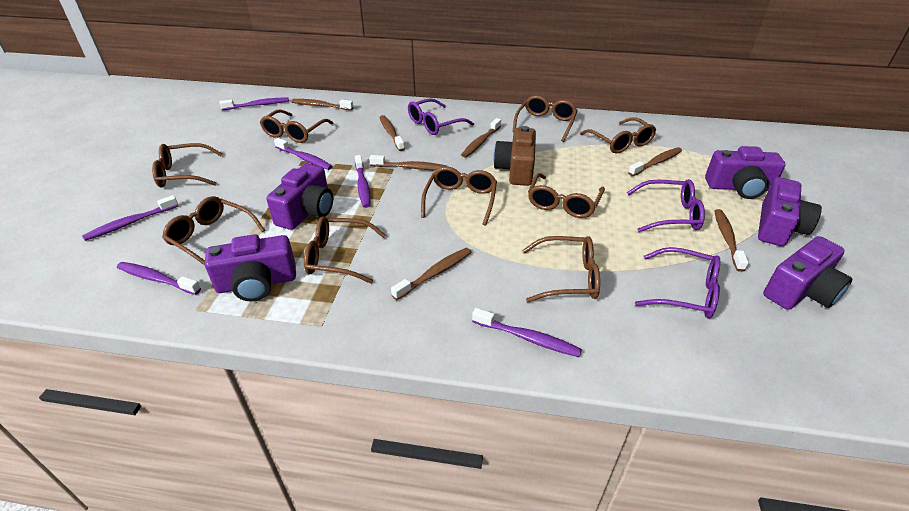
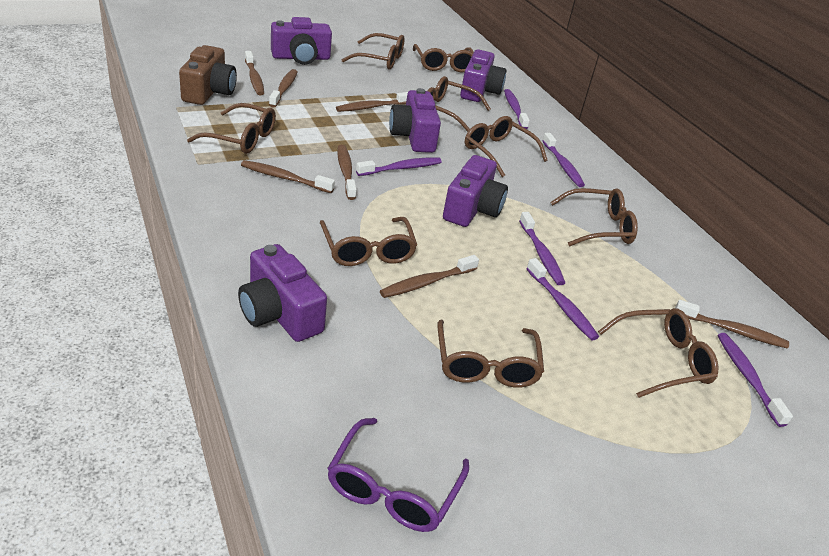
purple glasses: [408,98,474,135] [627,179,705,232] [635,247,720,319] = 3 -> [327,418,469,532] = 1

